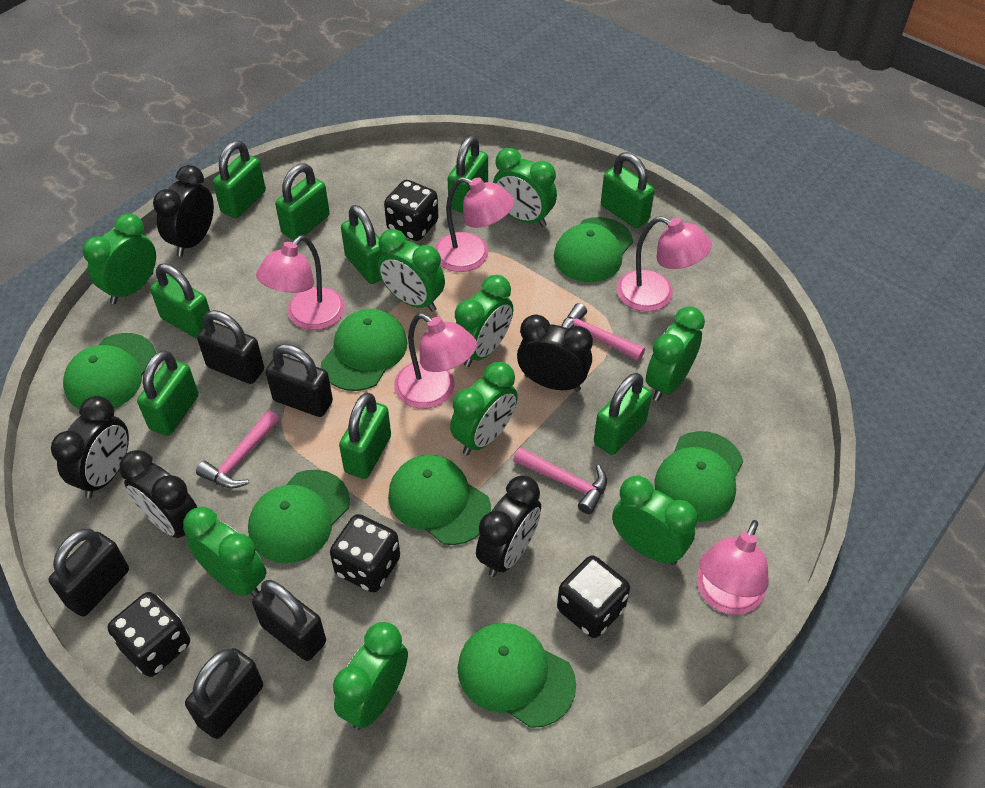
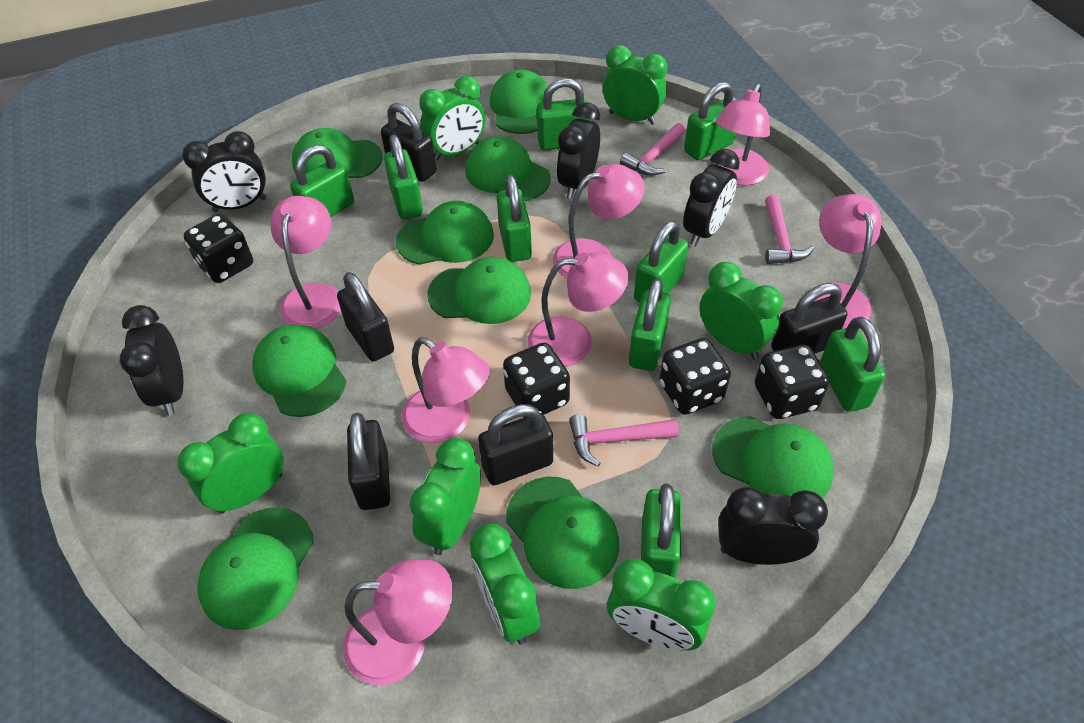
green cap: [63,333,156,410] [248,470,350,563] [321,309,408,391] [388,455,491,545] [458,623,576,728] [554,217,633,282] [654,431,743,522] = 7 -> [197,507,314,630] [252,324,346,417] [292,128,383,178] [396,201,494,265] [427,257,531,324] [465,137,550,201] [490,70,548,134] [506,476,619,589] [712,416,834,499] = 9
green clock: [83,213,156,304] [183,507,267,597] [333,622,408,730] [378,229,445,312] [450,362,518,455] [455,275,513,367] [493,148,557,227] [612,476,697,565] [646,306,705,401] = 9 -> [177,413,284,514] [410,438,481,555] [419,76,485,160] [470,524,540,645] [603,45,667,125] [607,559,716,651] [699,262,783,360] = 7
pink lamp: [256,235,345,330] [394,313,477,409] [435,177,514,272] [617,216,712,312] [697,520,769,615] = 5 -> [271,196,341,329] [343,559,453,685] [402,337,490,443] [527,252,629,367] [553,164,645,278] [714,84,770,186] [815,194,881,329] = 7

